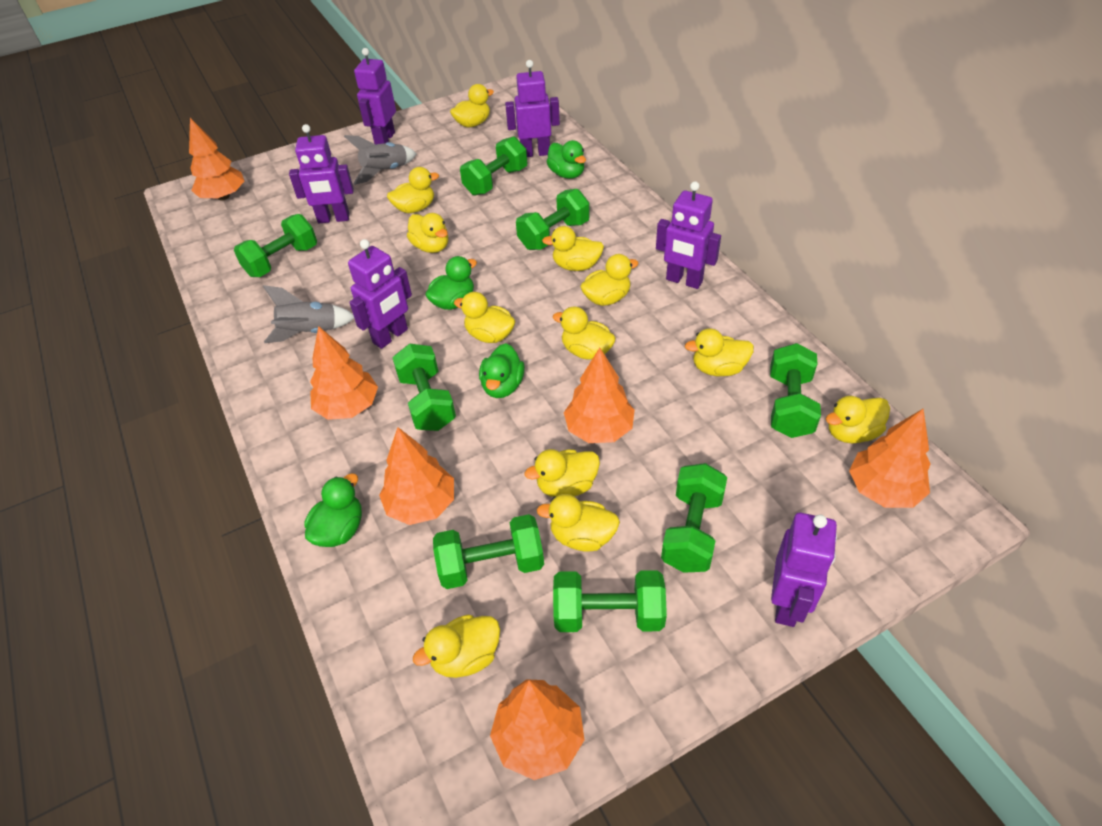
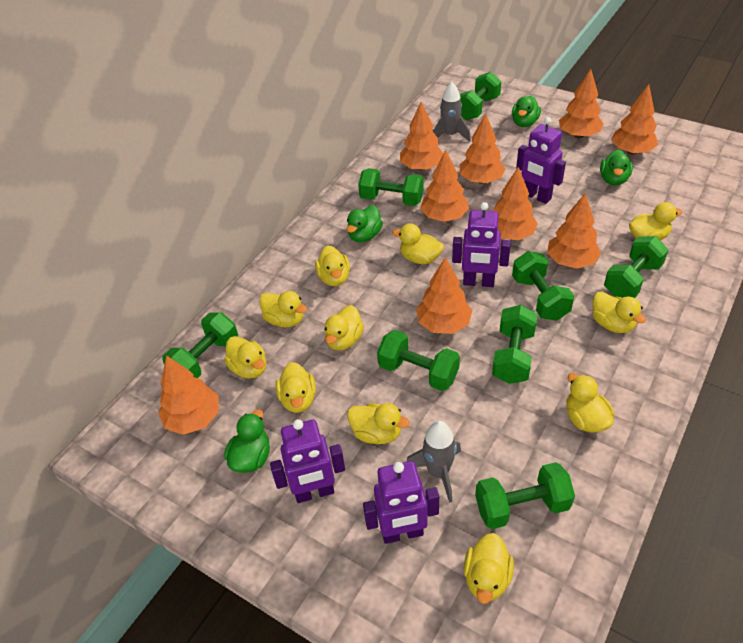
orange tree: [189,118,244,200] [310,326,378,420] [379,427,454,525] [490,679,585,780] [564,348,635,443] [849,409,930,508] = 6 -> [158,355,219,435] [400,102,443,171] [416,257,472,334] [420,150,469,222] [460,114,506,184] [494,167,538,240] [547,193,601,269] [559,69,604,138] [611,84,658,155] = 9
purple robot: [289,124,354,223] [348,239,412,349] [354,48,396,144] [505,60,560,157] [656,181,721,289] [771,513,837,627] = 6 -> [270,419,345,503] [363,461,439,544] [452,202,511,287] [516,117,566,204] = 4
yellow duck: [387,167,439,213] [407,213,448,253] [413,615,500,678] [450,84,494,127] [454,292,516,343] [525,449,600,497] [537,494,620,552] [542,226,604,271] [553,306,616,360] [580,254,639,306] [685,329,754,376] [826,396,890,443] = 12 -> [224,336,266,379] [259,291,307,327] [276,362,316,413] [315,245,350,286] [324,305,364,350] [347,403,410,444] [392,223,444,264] [464,533,514,604] [566,373,614,432] [592,292,646,333] [629,202,682,241] = 11

